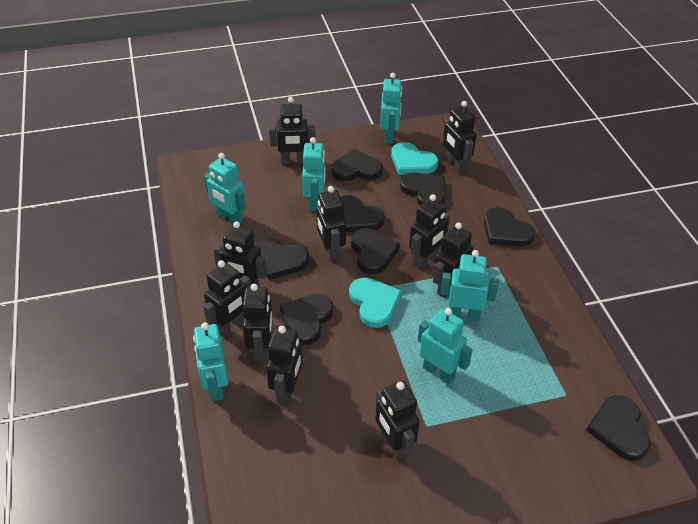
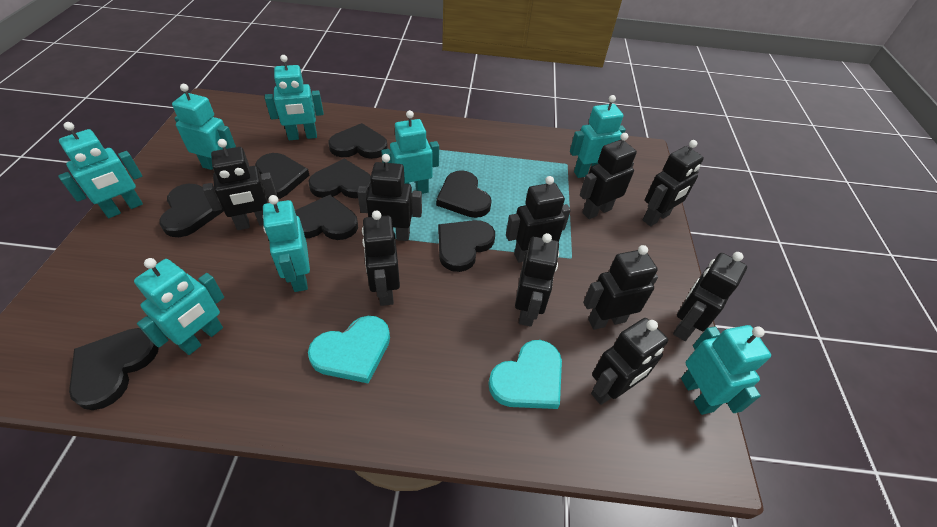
turquoise robot: [193,322,229,401] [204,153,246,224] [302,137,326,211] [380,73,402,144] [418,308,472,384] [440,250,499,321] = 6 -> [58,122,143,218] [134,258,224,355] [172,84,236,170] [263,195,310,292] [265,55,324,140] [381,110,439,194] [570,95,626,178] [681,325,771,415] = 8

